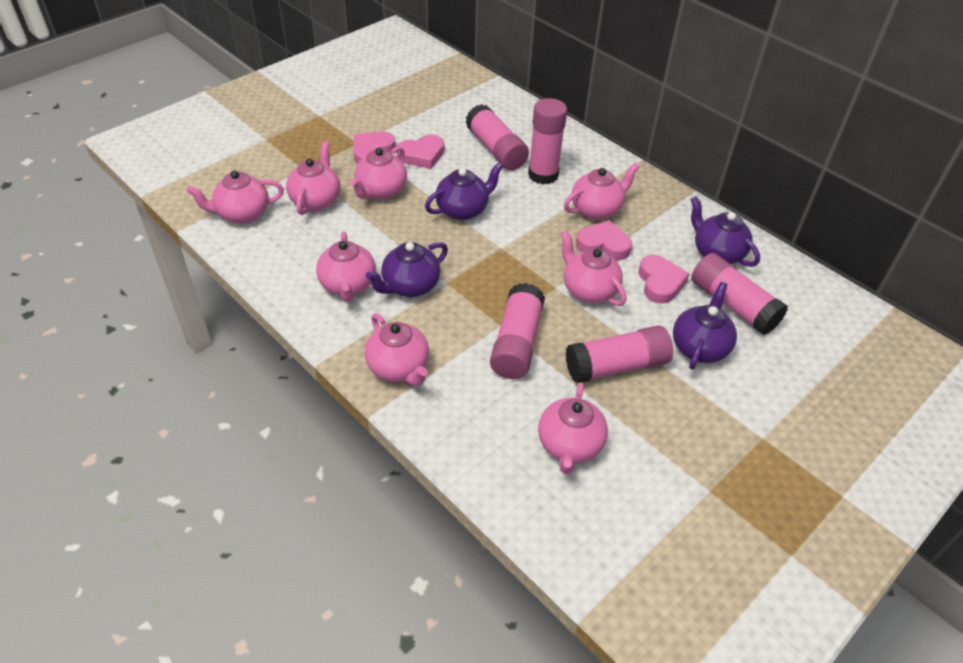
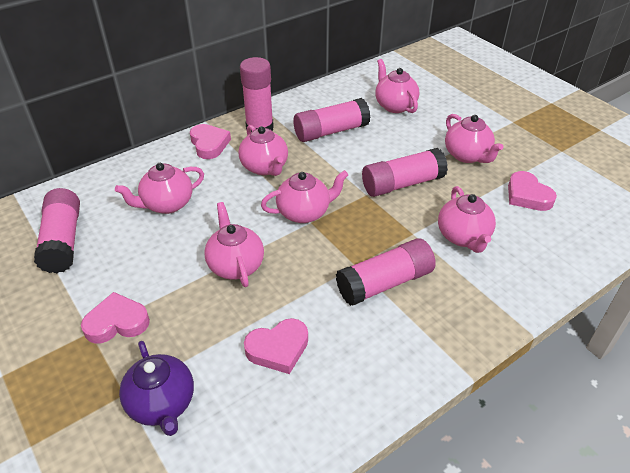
pink teapot: [186,170,284,224] [286,141,340,215] [316,232,376,302] [350,146,407,200] [364,313,429,386] [538,382,608,474] [561,230,627,306] [564,163,639,220] = 8 -> [115,163,204,214] [204,202,264,287] [238,125,288,176] [261,170,348,223] [375,59,419,113] [438,186,496,253] [445,114,503,163] = 7
purple teapot: [366,242,448,297] [425,163,503,220] [673,282,737,369] [691,196,760,267] = 4 -> [119,341,194,436] = 1

